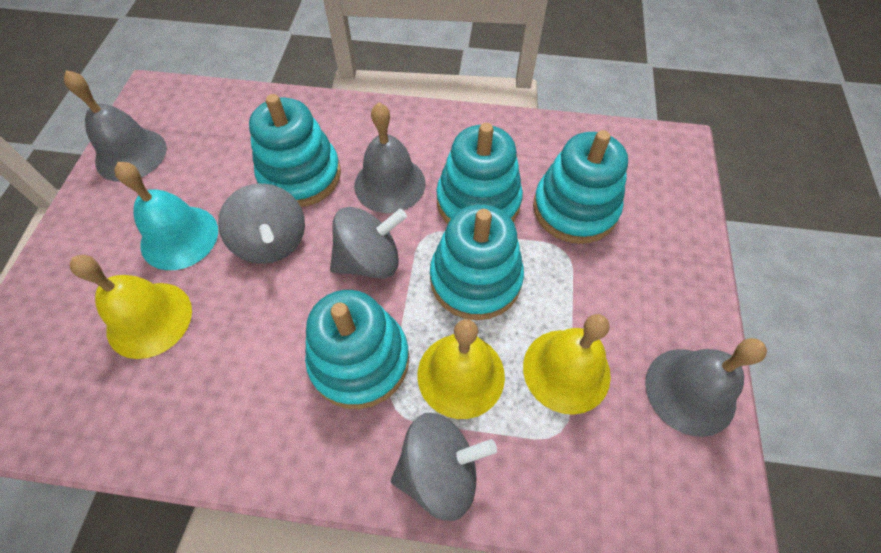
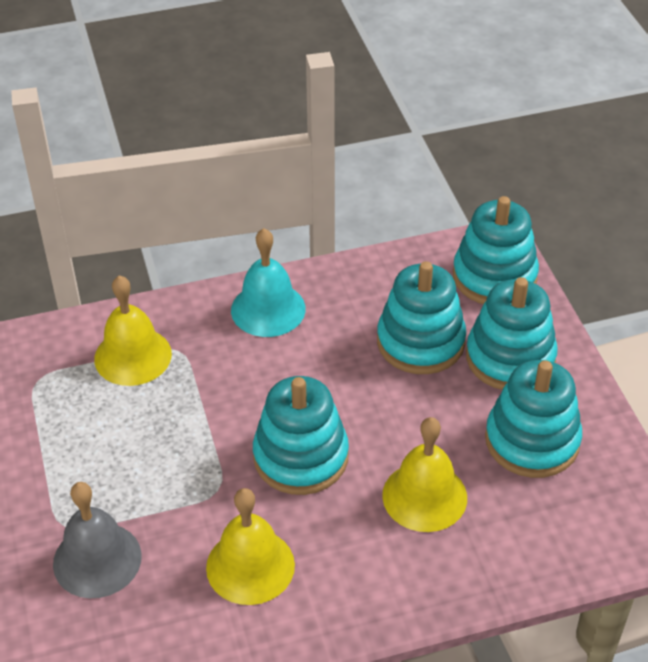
grey bell: [64,70,167,182] [354,103,426,213] [645,338,767,437] = 3 -> [53,482,142,598] = 1
grey spinning top: [218,183,305,264] [330,207,407,279] [391,413,497,521] = 3 -> none = 0

